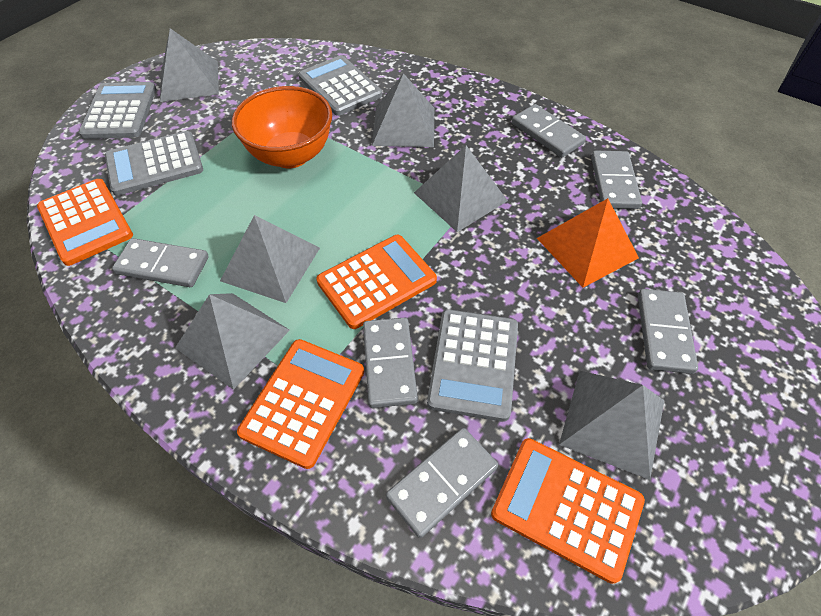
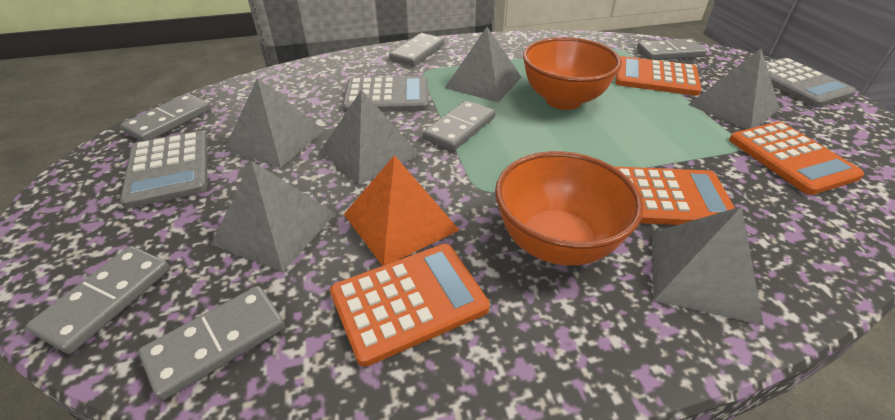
grey calculator: [79,82,156,139] [105,131,203,196] [298,55,382,116] [427,309,518,422] = 4 -> [120,131,207,209] [342,76,429,112] [766,58,856,107] = 3
orange bowl: [232,86,332,168] = 1 -> [495,151,644,265] [523,37,622,110] = 2

